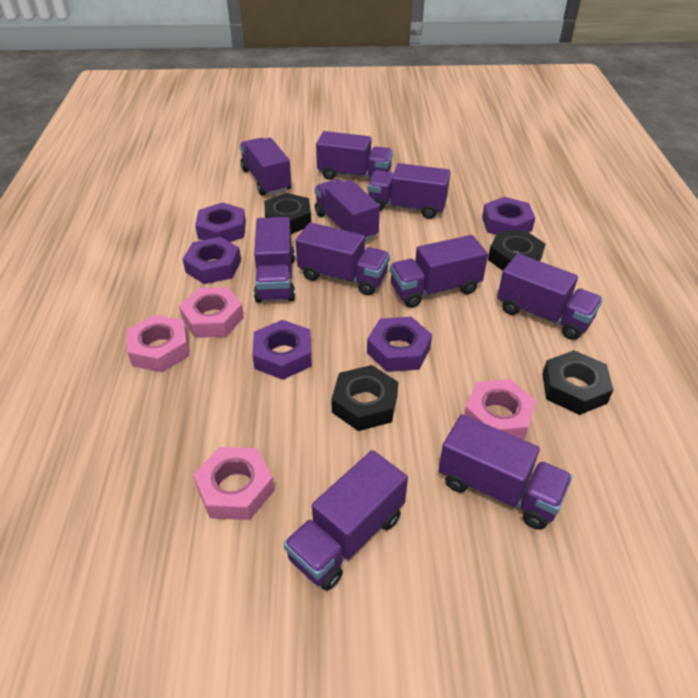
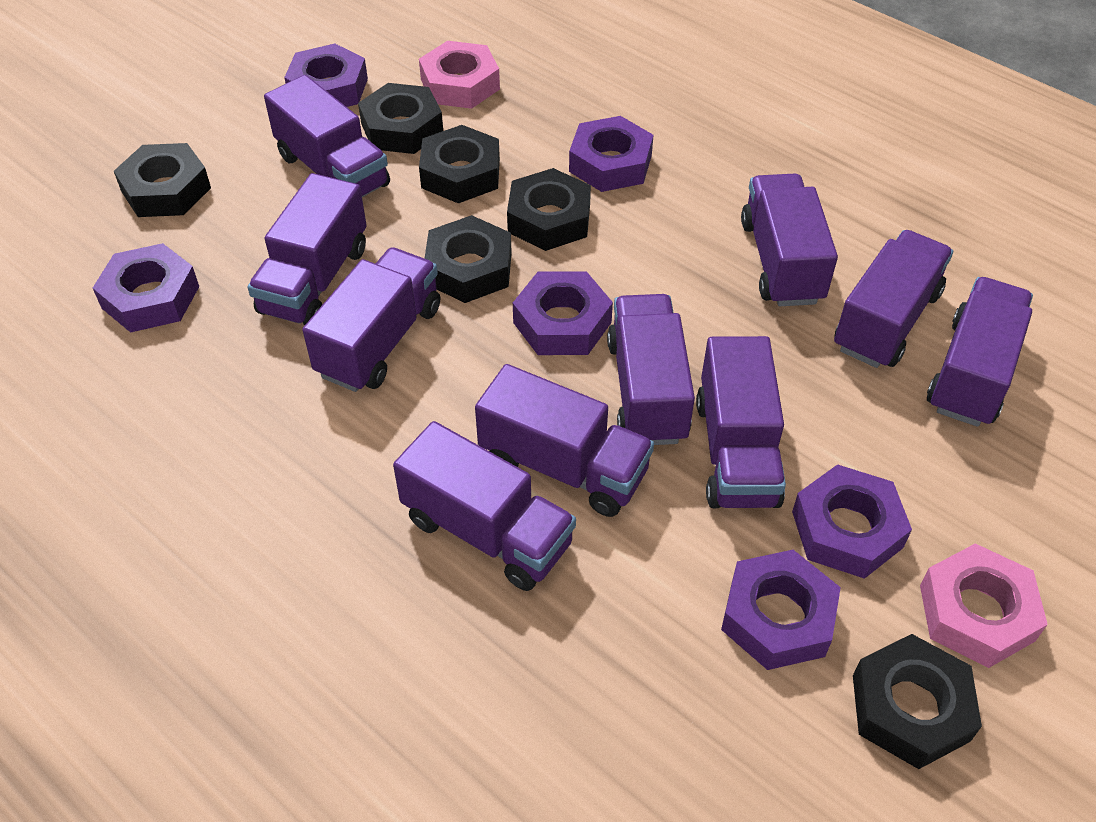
black nut: [264,193,311,234] [331,365,398,431] [488,230,545,271] [542,350,613,415] = 4 -> [114,143,211,217] [358,83,443,154] [419,125,500,203] [424,215,512,303] [507,168,591,251] [853,634,982,769] = 6
pink nut: [127,315,190,372] [179,287,244,338] [193,447,275,520] [464,379,537,440] = 4 -> [419,41,500,109] [920,543,1048,668] = 2
purple nut: [183,237,241,284] [195,202,246,242] [252,320,312,380] [367,317,432,372] [482,197,535,235] = 5 -> [93,243,199,333] [284,44,368,107] [513,271,613,355] [569,116,654,192] [721,550,841,670] [792,464,912,579] = 6

